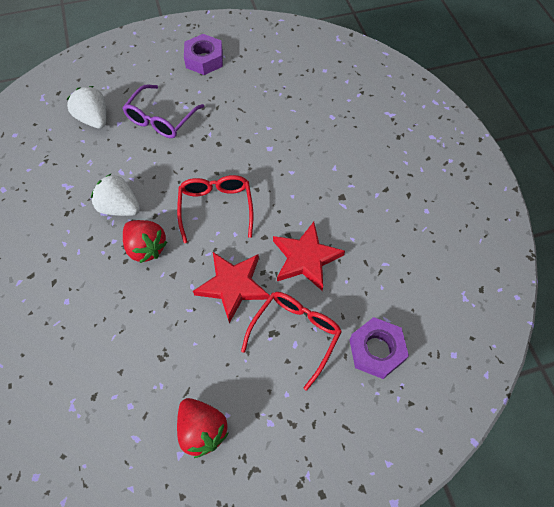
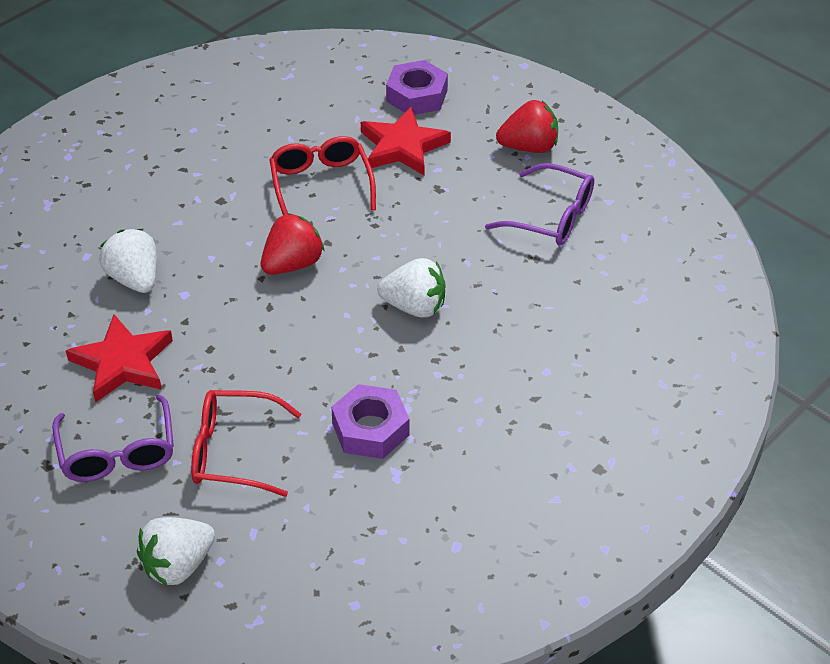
purple glasses: [123,85,204,138] = 1 -> [52,395,174,482] [485,163,594,245] = 2
white strawberry: [66,86,106,129] [91,173,140,216] = 2 -> [99,229,157,293] [137,517,215,586] [377,258,446,317] = 3

